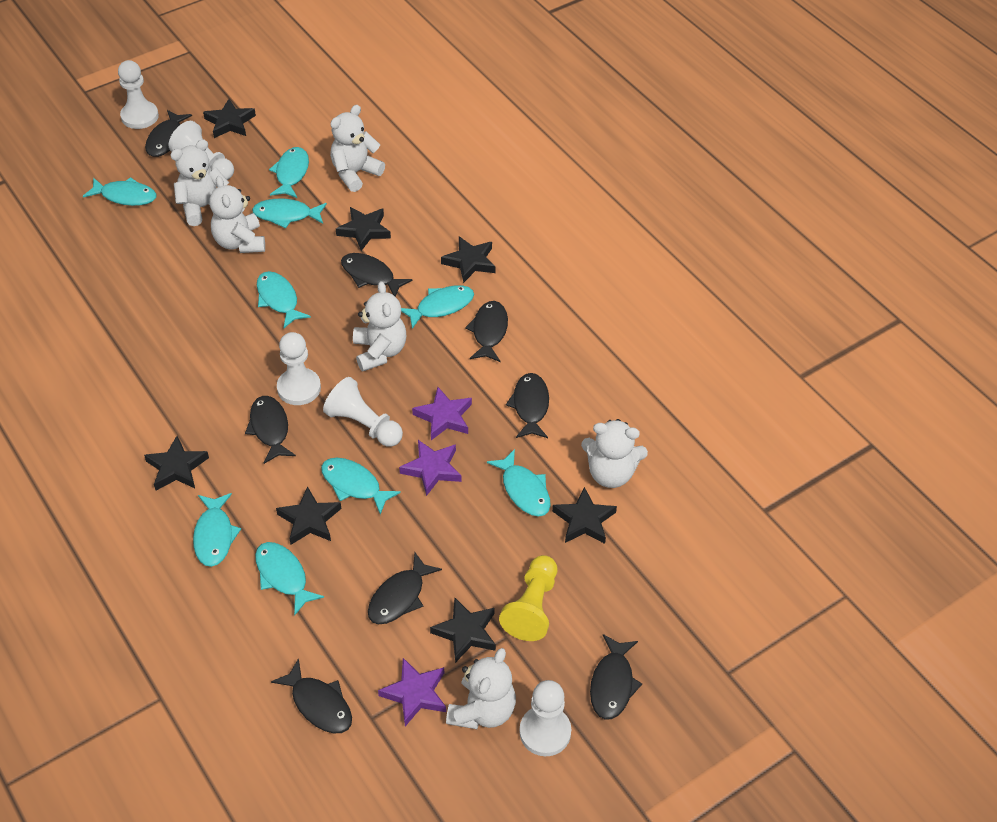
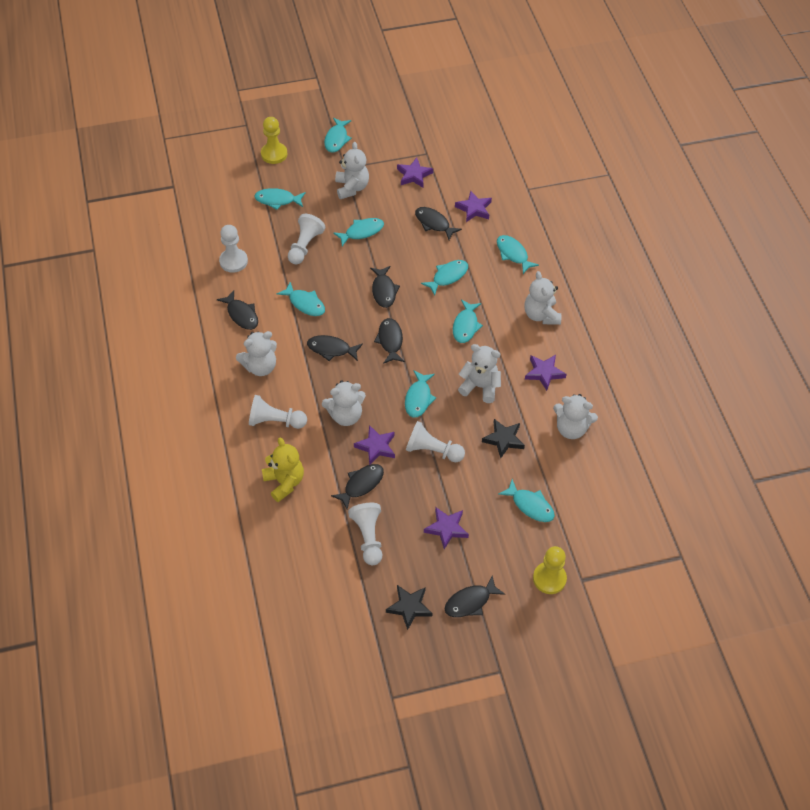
black fish: [145,110,192,157] [245,396,296,464] [271,658,352,733] [341,253,412,297] [368,553,442,624] [465,301,508,362] [506,373,549,438] [590,634,642,720] = 8 -> [217,290,258,330] [307,335,363,361] [331,464,384,509] [370,266,400,308] [374,318,405,364] [415,207,462,240] [445,576,505,617] = 7
black star: [144,436,209,491] [203,99,256,138] [276,486,341,545] [336,207,391,251] [430,598,496,663] [441,236,496,283] [552,487,617,544] = 7 -> [386,585,433,630] [482,419,525,458] = 2
purple star: [378,658,446,726] [399,440,462,496] [412,387,472,440] = 3 -> [354,425,395,465] [397,158,433,188] [424,507,469,549] [455,191,492,222] [525,355,567,391] = 5
yellow pawn: [499,555,557,641] = 1 -> [261,117,287,164] [533,546,567,594] = 2
yellow teddy bear: none = 0 -> [262,438,304,502] = 1

